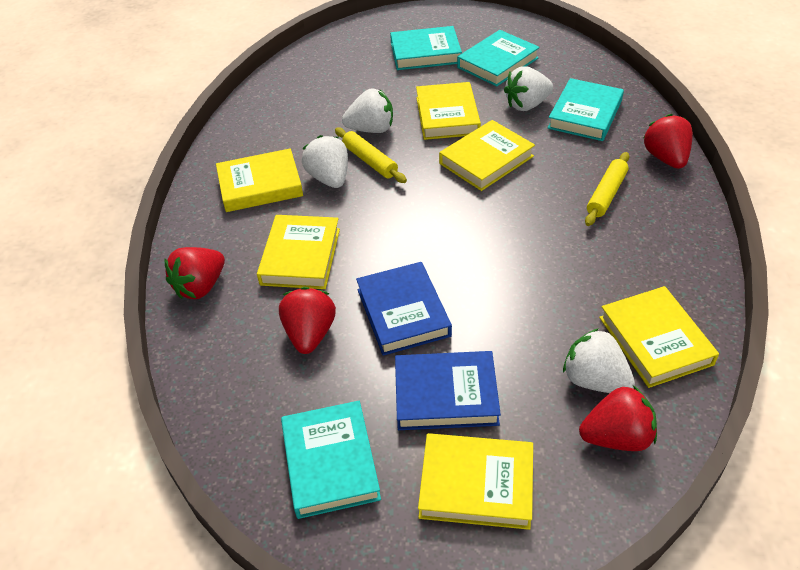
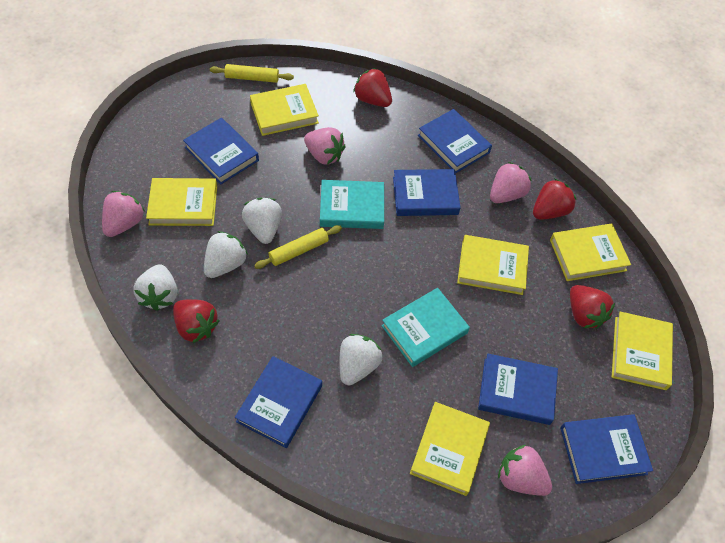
blue book: [356,262,452,356] [395,351,501,430] = 2 -> [183,118,259,184] [235,356,322,448] [393,169,461,216] [418,109,492,173] [478,354,558,425] [560,414,653,484] = 6
pink strawberry: none = 0 -> [102,191,145,237] [304,127,346,165] [490,162,532,203] [498,445,552,496] = 4
turquoise book: [281,401,381,519] [390,26,462,70] [457,30,540,87] [548,78,624,141] = 4 -> [320,180,384,229] [381,288,470,367] = 2

